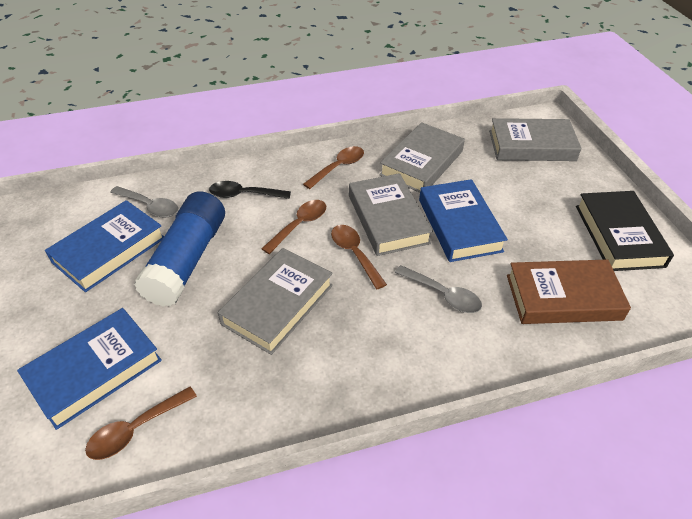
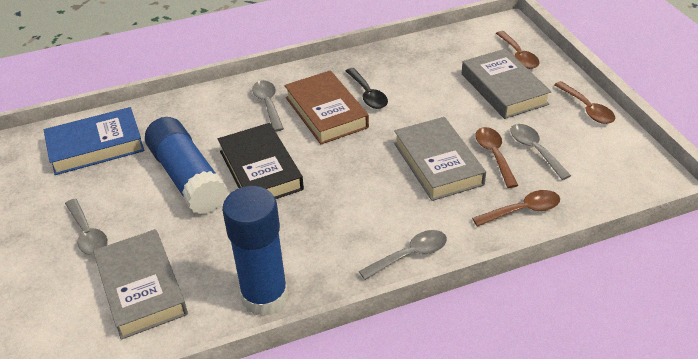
blue book: [17,308,162,430] [45,200,164,292] [419,179,508,262] = 3 -> [44,107,144,175] = 1
blue glue stick: [134,191,225,307] = 1 -> [145,117,228,215] [222,186,288,317] = 2
grey book: [218,248,333,355] [349,173,433,256] [379,122,465,193] [489,118,582,161] = 4 -> [93,229,188,340] [394,117,486,201] [462,49,552,119] = 3
grey spoon: [110,186,178,218] [395,265,482,313] = 2 -> [65,199,108,255] [252,80,284,132] [359,230,447,280] [510,124,571,180] = 4

